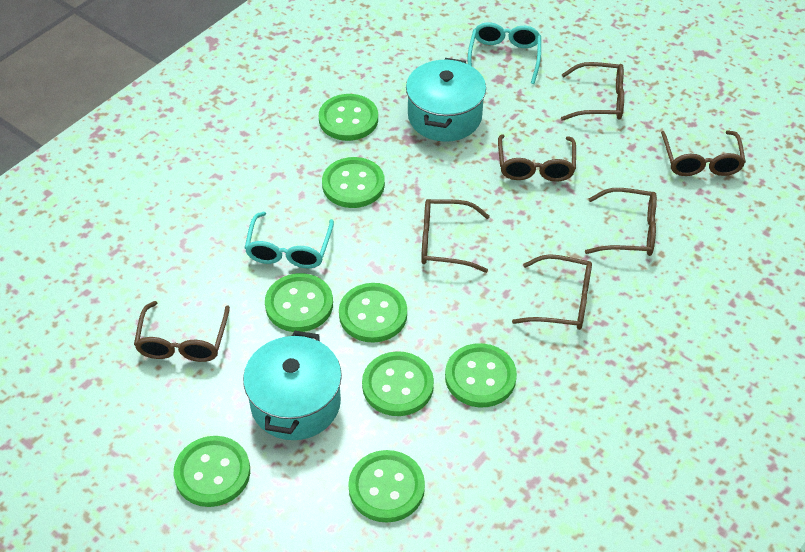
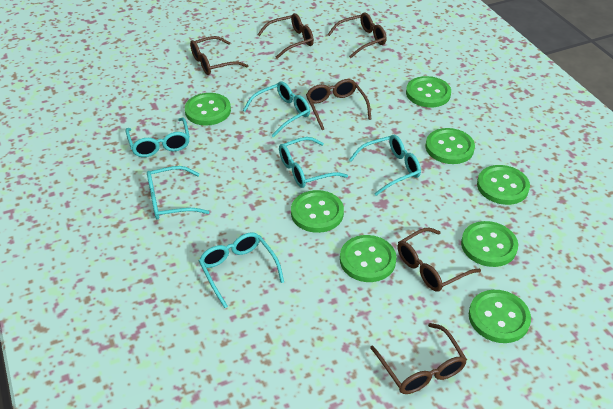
brown glasses: [134,301,230,362] [421,199,490,273] [498,134,576,182] [512,254,592,330] [561,62,624,121] [585,188,657,256] [661,130,746,176] = 7 -> [190,36,248,75] [257,13,314,59] [306,79,371,130] [327,13,386,58] [370,323,467,394] [398,228,481,292] = 6
turquoise glasses: [245,212,334,268] [468,22,541,84] = 2 -> [125,117,190,157] [147,166,209,220] [199,232,284,308] [243,81,310,137] [279,137,348,188] [349,135,421,196] = 6
turquoise pot: [243,331,342,440] [406,58,486,142] = 2 -> none = 0

